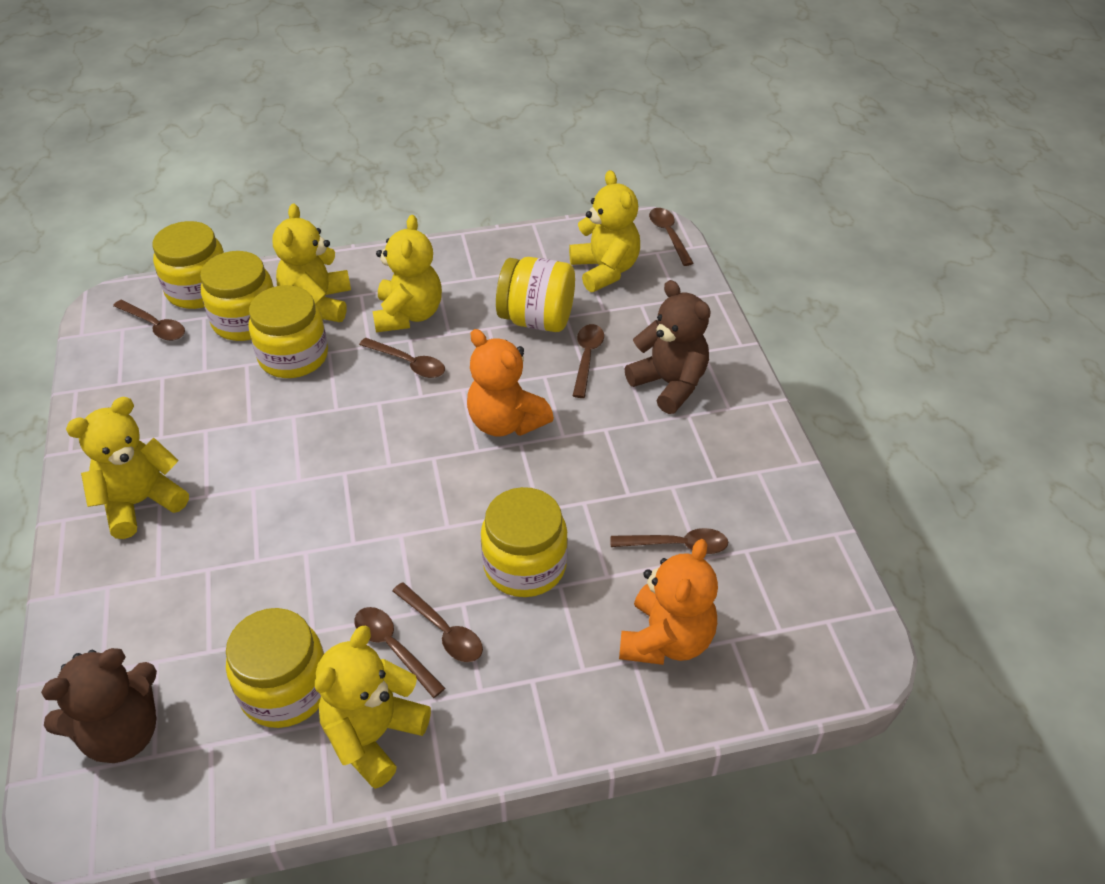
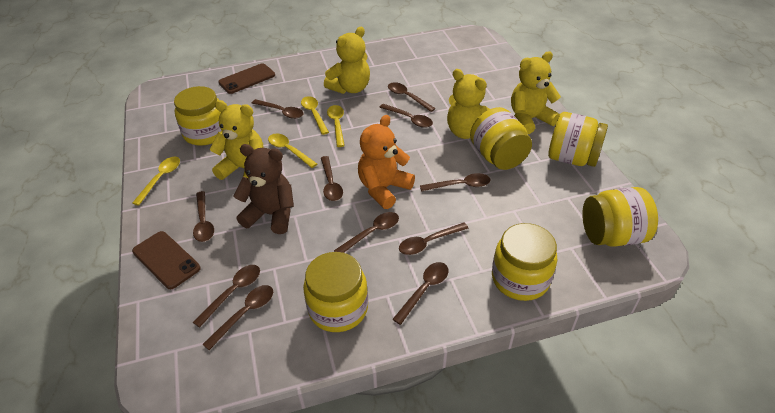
brown phone: none = 0 -> [132,231,201,289] [218,63,275,94] = 2
brown spoon: [113,300,185,341] [354,607,445,698] [359,338,445,378] [392,582,483,662] [573,324,604,398] [611,528,728,554] [649,208,694,266] = 7 -> [193,191,214,242] [193,265,260,328] [202,285,273,350] [252,99,303,119] [321,156,343,201] [334,212,399,253] [379,104,433,128] [388,82,436,112] [392,262,449,325] [399,222,469,255] [420,173,491,192] = 11
brown teddy bear: [41,648,157,763] [625,280,711,414] = 2 -> [233,144,294,234] = 1
orange teddy bear: [467,329,554,437] [619,539,718,665] = 2 -> [358,115,415,209] = 1
yellow spoon: none = 0 -> [132,157,180,206] [268,134,317,168] [301,96,329,135] [327,105,345,147] = 4
yellow teddy bear: [66,397,189,539] [273,204,351,322] [315,626,431,789] [372,215,442,332] [569,170,640,292] = 5 -> [209,100,264,180] [324,27,370,94] [447,69,490,139] [511,51,561,134] = 4

